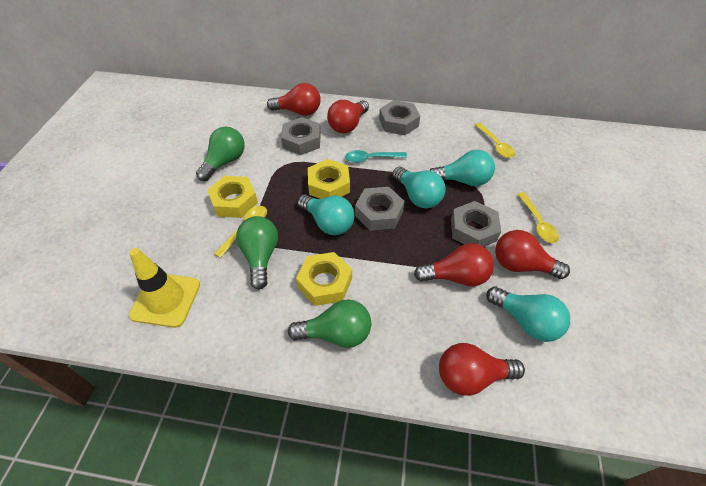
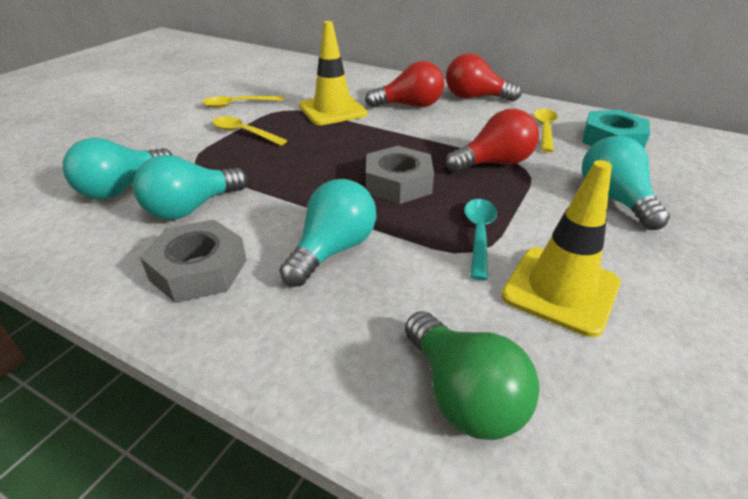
green light bulb: [196,127,245,181] [236,216,278,290] [288,299,371,348] = 3 -> [405,311,540,440] = 1
grey nut: [281,117,321,155] [355,187,405,231] [379,100,420,135] [451,201,501,247] = 4 -> [140,220,247,303] [366,146,434,204] = 2
red light bulb: [267,83,321,116] [327,100,369,133] [414,243,494,286] [439,343,525,396] [495,230,570,279] = 5 -> [365,61,444,108] [445,109,539,173] [446,53,521,102] = 3
turquoise nut: none = 0 -> [582,110,650,148] = 1
yellow nut: [207,176,258,218] [296,252,352,306] [308,159,350,199] = 3 -> none = 0
yellow traffic cone: [129,248,200,328] = 1 -> [299,21,367,125] [501,160,621,337] = 2

